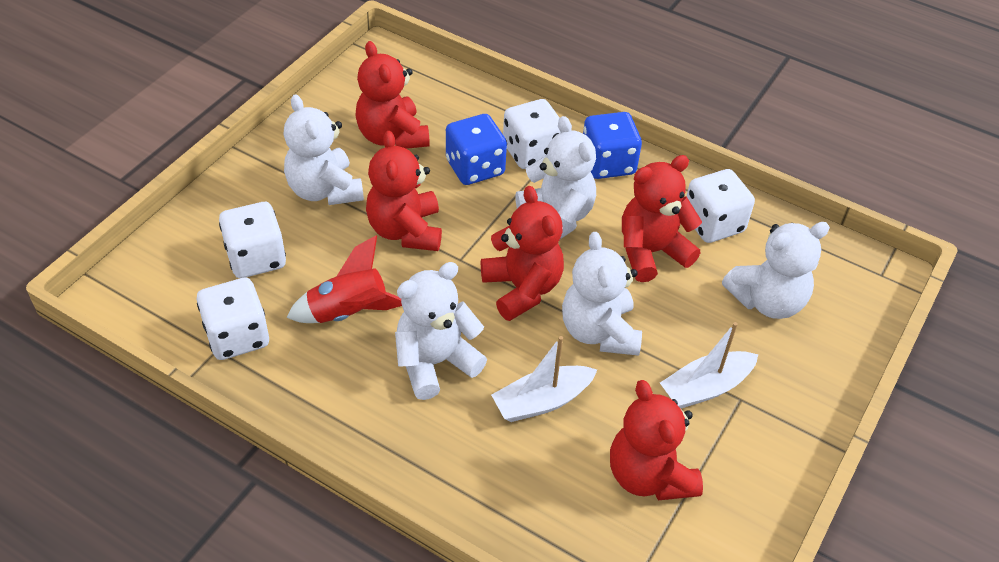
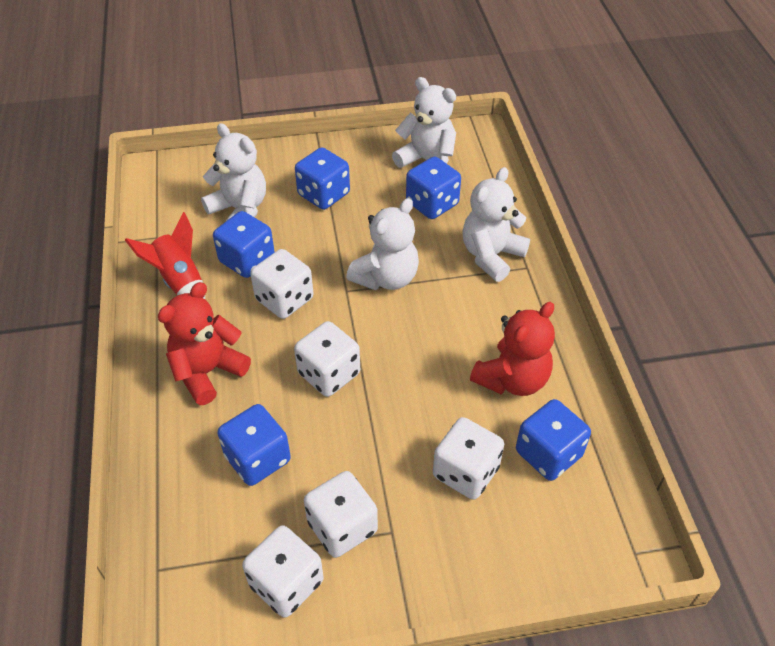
blue dice: [446,114,507,185] [583,112,642,179] = 2 -> [213,211,275,278] [217,404,291,486] [295,147,350,210] [406,157,461,219] [516,399,591,481] = 5
red teddy bear: [355,41,430,149] [366,131,442,251] [481,186,564,321] [610,380,703,501] [622,155,702,282] = 5 -> [158,282,251,405] [470,302,555,396] = 2
white boat: [491,336,597,422] [660,322,759,409] = 2 -> none = 0
white dice: [197,277,269,360] [219,202,286,278] [503,99,561,169] [687,169,755,243] = 4 -> [242,525,324,618] [250,249,314,319] [294,321,360,397] [304,471,378,558] [433,417,504,500] = 5
white teddy bear: [284,94,364,205] [395,262,487,400] [515,116,596,239] [562,232,642,356] [722,222,830,319] = 5 -> [201,123,266,221] [346,198,419,290] [392,77,456,168] [462,167,530,282] = 4

